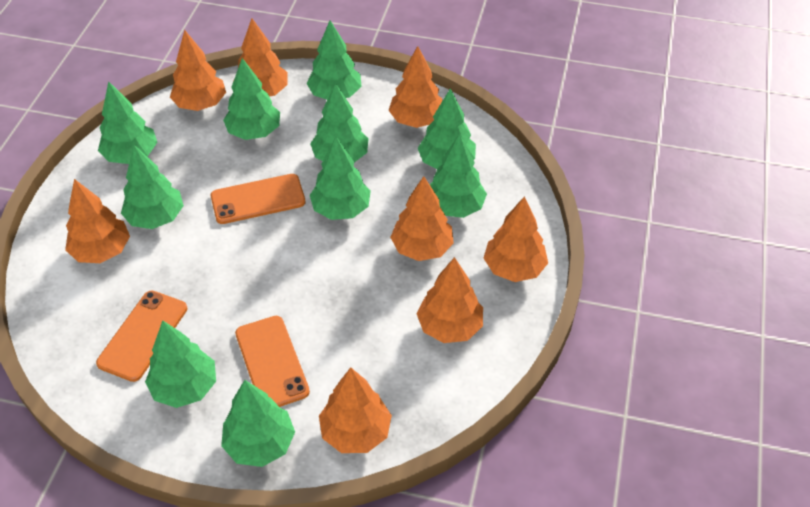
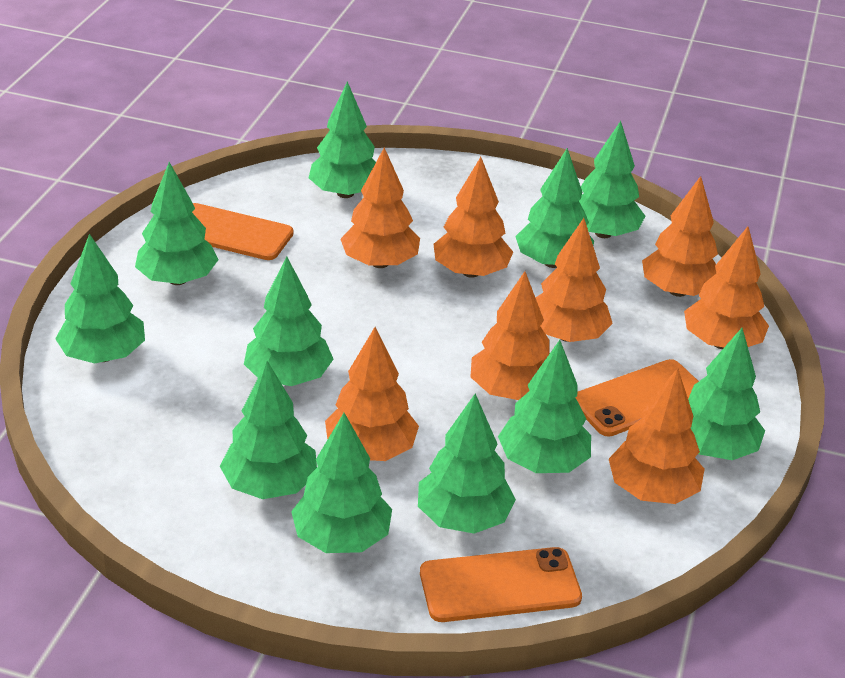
green tree: [98,81,157,164] [121,145,184,229] [145,320,216,408] [221,380,295,467] [223,58,280,140] [306,20,362,100] [310,83,369,162] [310,136,371,220] [418,88,476,169] [429,134,487,218] = 10 -> [55,234,145,364] [135,162,218,285] [220,361,317,499] [244,256,334,386] [291,413,392,553] [309,81,376,198] [418,394,516,534] [498,340,591,473] [515,148,594,268] [579,121,645,238] [688,328,765,460] = 11

